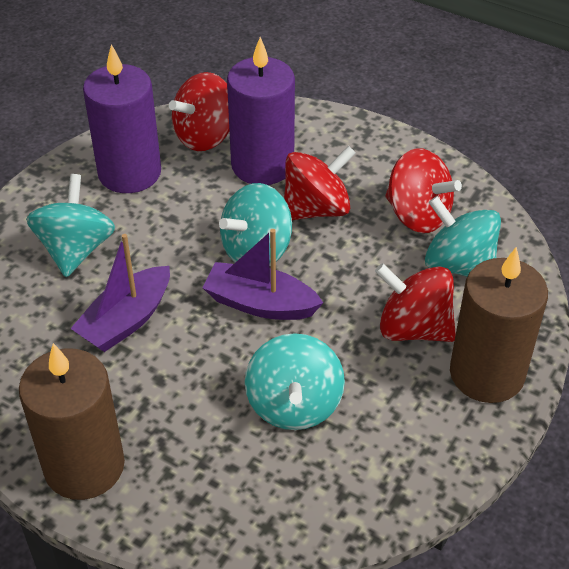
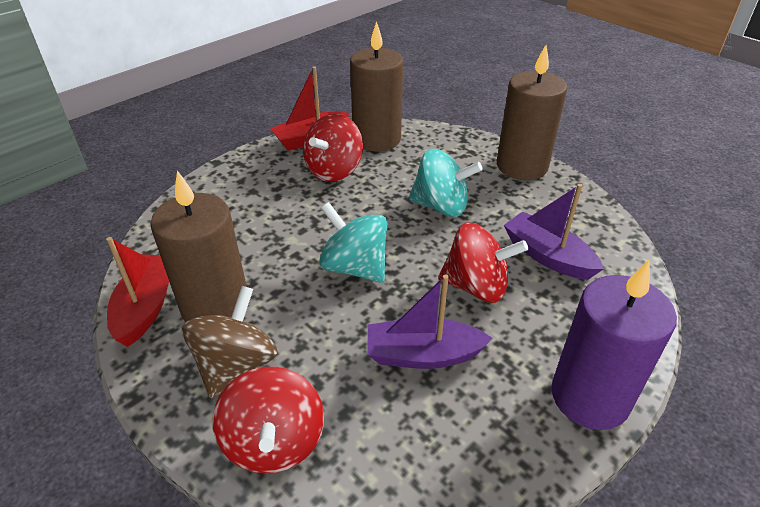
brown candle: [19,343,125,500] [450,247,548,403] = 2 -> [150,170,249,322] [350,21,403,151] [497,45,567,180] = 3
brown spinning top: none = 0 -> [182,286,277,399] = 1
purple candle: [83,44,161,193] [227,37,295,185] = 2 -> [552,260,677,430] = 1
red boat: none = 0 -> [106,237,169,347] [270,66,349,151] = 2
red spinning top: [169,72,229,151] [284,146,356,220] [375,263,456,342] [385,148,462,233] = 4 -> [213,366,324,474] [303,114,363,182] [438,222,528,303] = 3
turquoise spinning top: [26,174,115,277] [219,183,292,266] [245,333,345,430] [425,196,501,277] = 4 -> [319,202,387,283] [409,149,483,217] = 2

